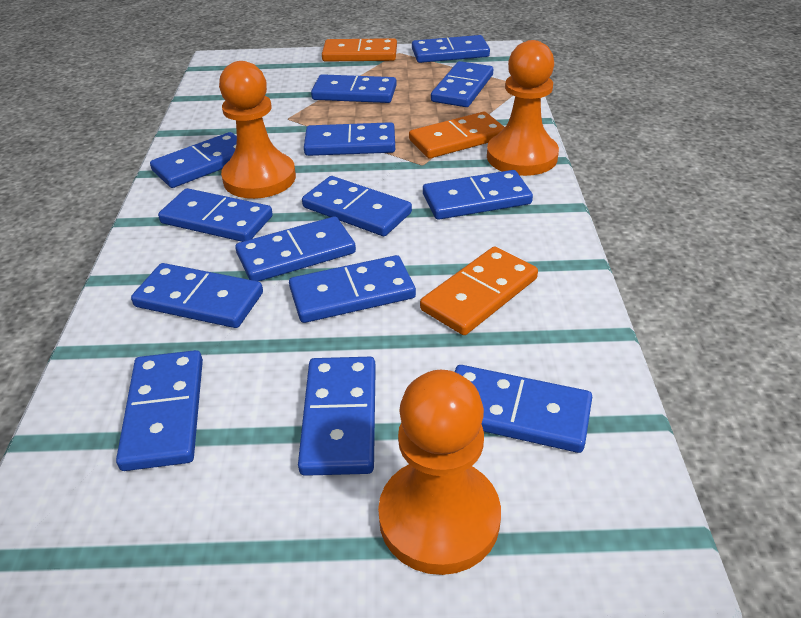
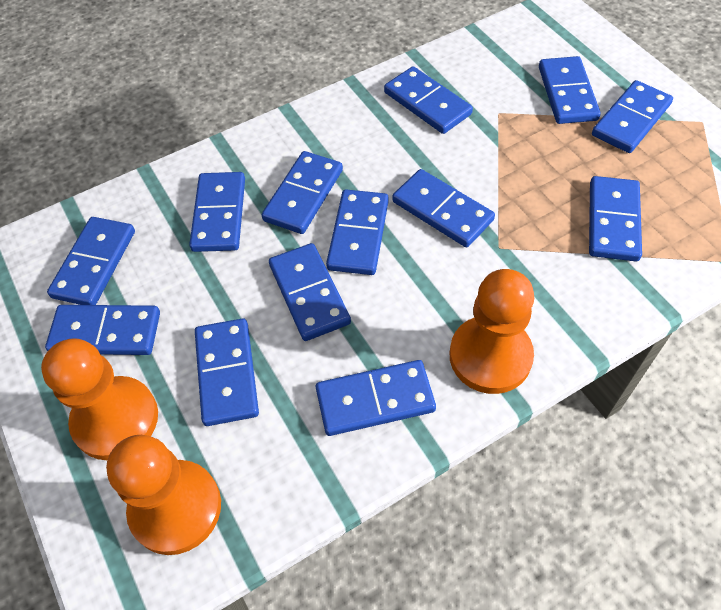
blue domino: [116,350,203,471] [131,263,263,328] [150,132,237,188] [158,188,273,242] [235,217,356,281] [289,255,416,323] [298,357,376,476] [302,176,412,236] [304,122,395,156] [311,74,397,103] [412,35,490,63] [423,170,533,220] [431,61,493,107] [455,365,592,453] = 14 -> [45,305,160,355] [47,217,135,305] [189,172,245,252] [195,318,259,426] [262,151,343,234] [269,243,351,341] [316,360,436,436] [326,190,389,275] [384,66,473,134] [392,169,495,247] [539,56,601,124] [589,176,642,261] [592,80,673,153] = 13
orange domino: [322,38,397,62] [409,112,505,158] [420,246,538,335] = 3 -> none = 0

